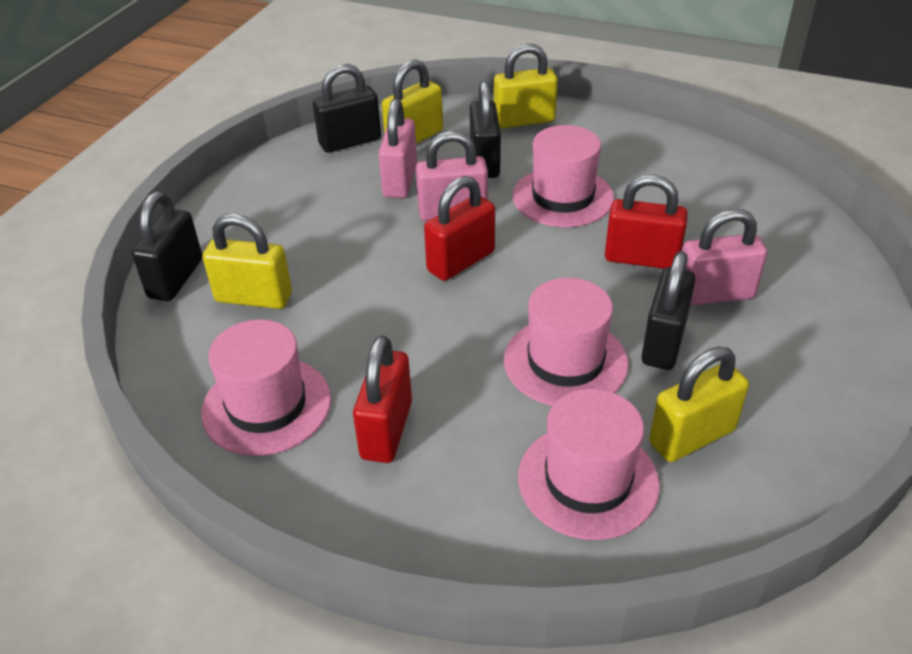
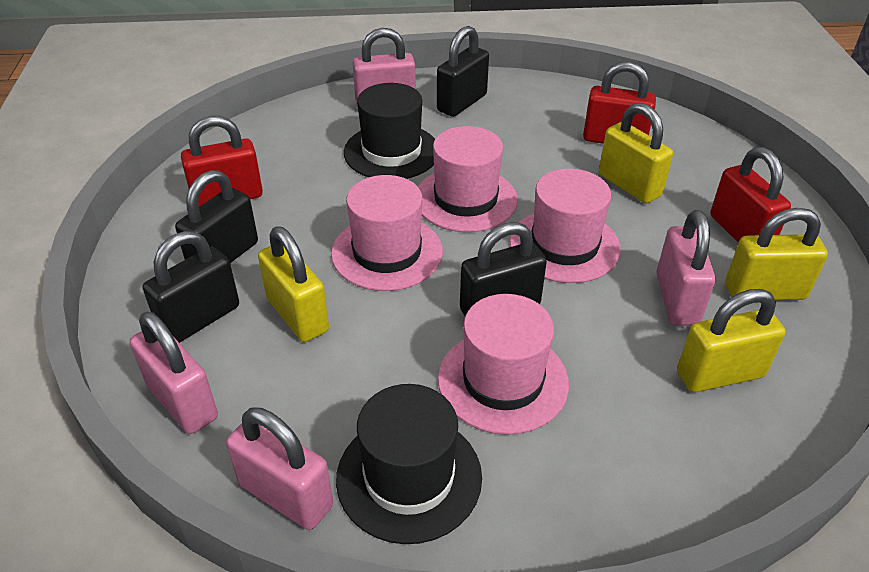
black hat: none = 0 -> [336,384,482,544] [344,83,435,179] = 2
pink padlock: [378,99,417,198] [416,131,488,221] [682,209,767,306] = 3 -> [130,312,218,434] [226,407,333,530] [353,28,416,108] [656,210,715,326] = 4

